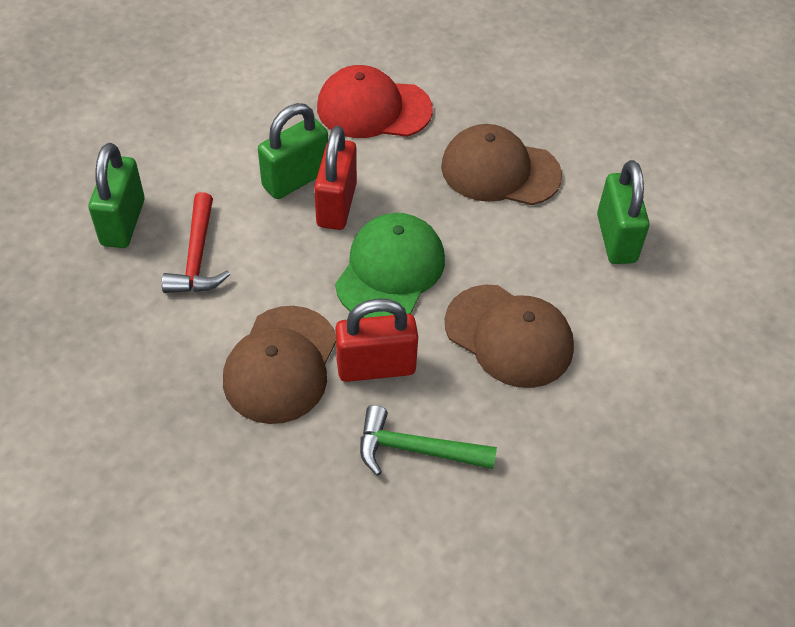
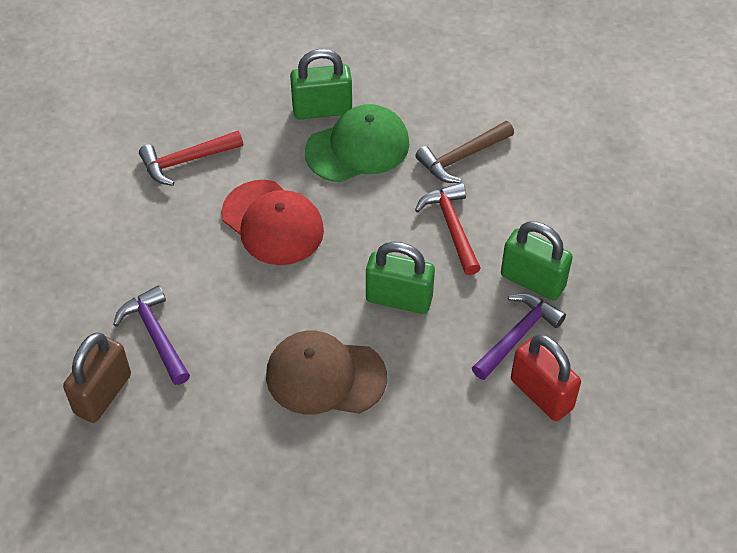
brown cap: [223,306,336,424] [441,124,562,205] [445,285,574,388] = 3 -> [266,331,387,414] = 1
brown hammer: none = 0 -> [415,121,514,183] = 1
brown padlock: none = 0 -> [63,333,131,423] = 1
green hammer: [360,405,497,476] = 1 -> none = 0
purple hammer: none = 0 -> [113,285,190,385] [472,293,566,380] = 2
red hammer: [162,192,230,293] = 1 -> [139,131,243,186] [415,182,481,275] = 2
red padlock: [314,126,357,230] [335,299,418,382] = 2 -> [511,334,581,421] = 1

